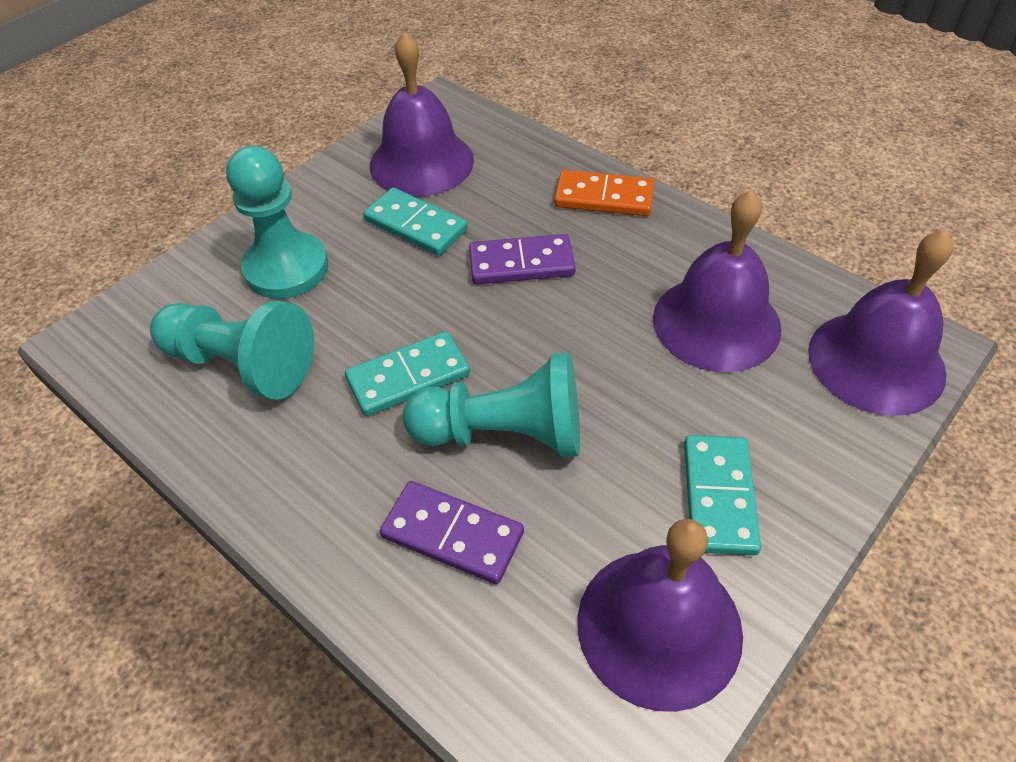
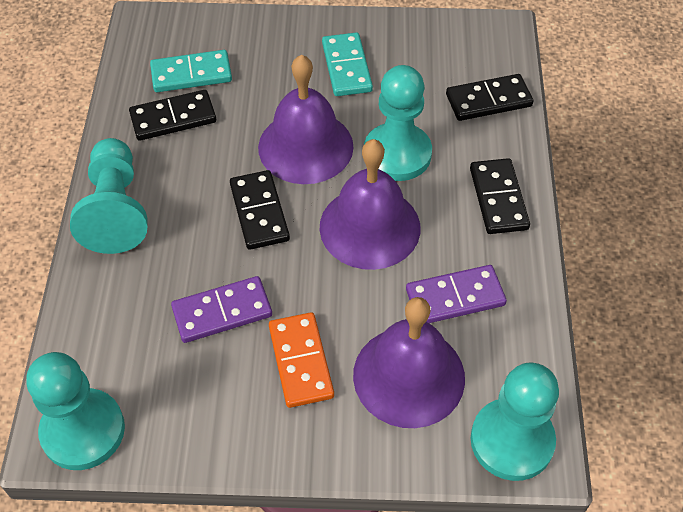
black domino: none = 0 -> [129,90,216,141] [230,170,290,250] [446,74,533,121] [470,158,530,234] = 4
purple bell: [370,32,474,197] [577,519,743,712] [653,190,781,372] [808,230,953,416] = 4 -> [258,54,354,184] [320,139,420,270] [353,297,465,428] = 3
turquoise domino: [345,331,470,416] [363,188,468,256] [684,435,761,555] = 3 -> [150,50,232,92] [322,32,373,96] = 2
turquoise pawn: [150,301,314,400] [226,146,328,299] [403,352,580,457] = 3 -> [26,352,125,470] [70,138,147,254] [364,65,432,181] [471,363,559,481] = 4

